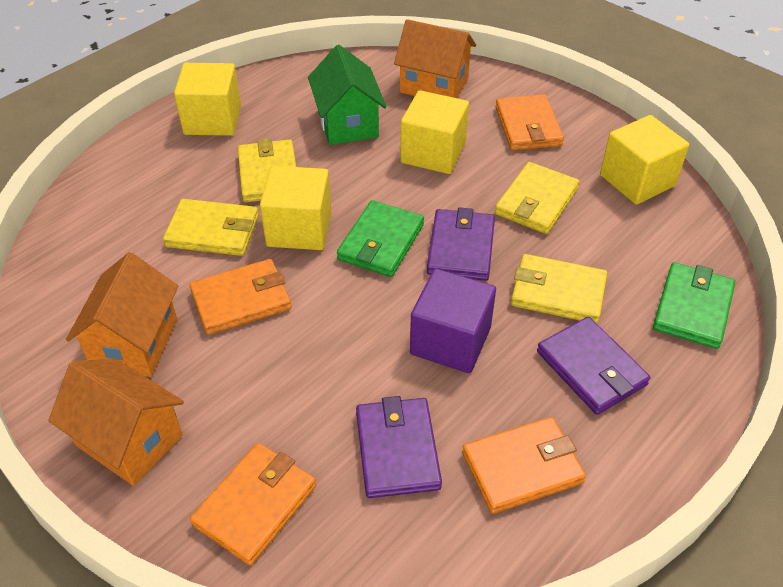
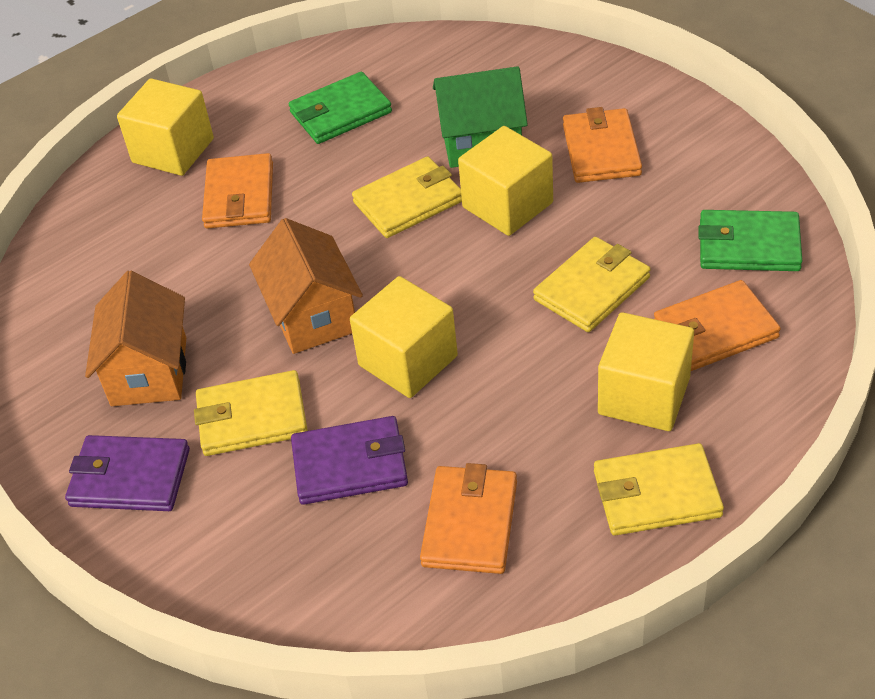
orange house: [48,359,184,486] [66,252,178,377] [394,19,476,98] = 3 -> [85,270,186,406] [249,218,363,354] = 2
purple cube: [410,268,496,373] = 1 -> none = 0
purple wallet: [356,396,442,498] [427,207,495,281] [537,317,650,415] = 3 -> [65,435,190,511] [291,416,408,505] = 2

